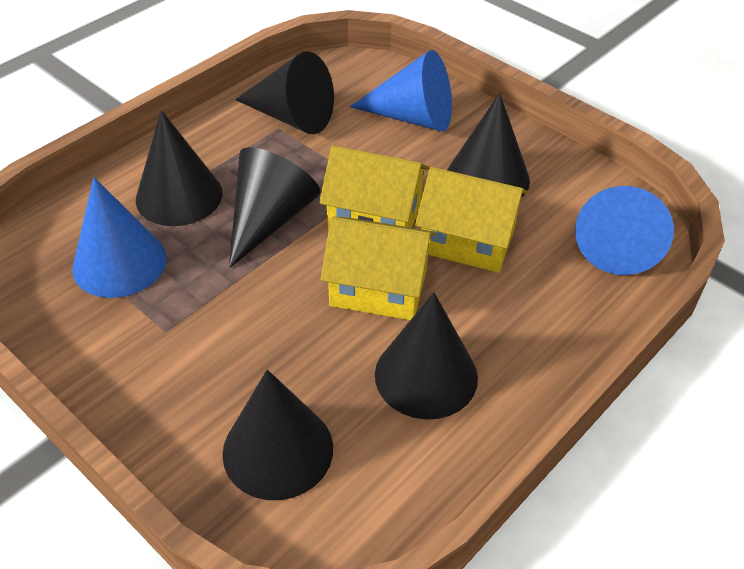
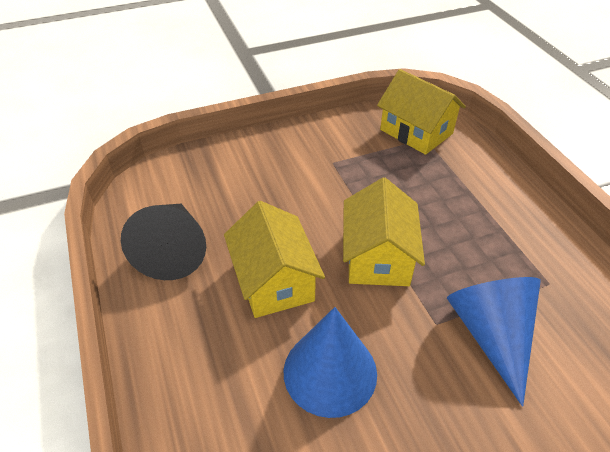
black cone: [136,110,222,226] [222,370,333,500] [229,147,320,268] [235,51,334,134] [375,292,478,420] [447,93,530,198] = 6 -> [121,204,206,280] = 1
blue cone: [72,177,167,298] [350,50,452,132] [575,186,674,275] = 3 -> [284,307,377,418] [447,277,541,407] = 2

